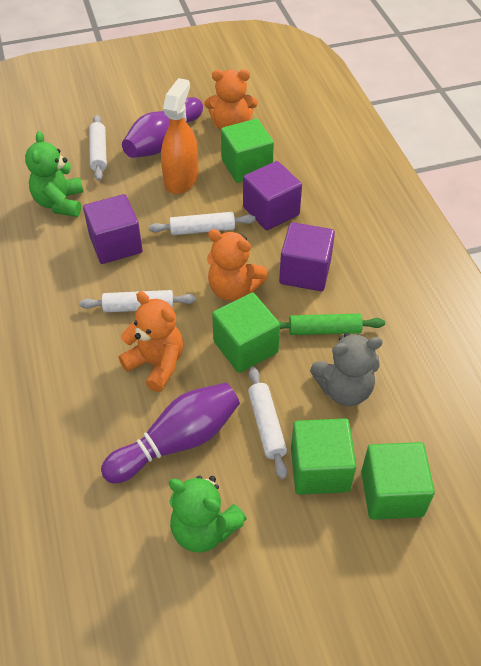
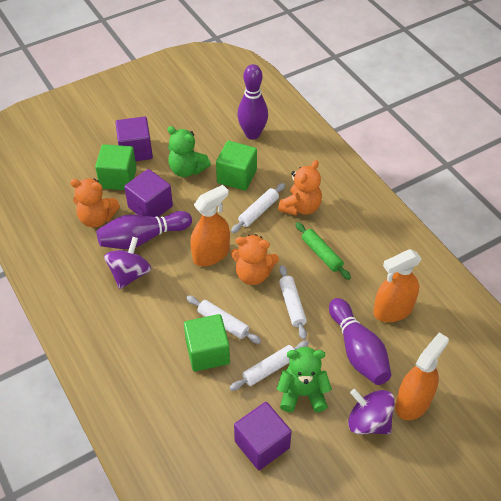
green cube: [212,293,280,373] [221,119,274,183] [291,418,356,495] [361,442,435,520] = 4 -> [95,144,137,190] [184,314,230,372] [216,141,257,191] = 3
grey teddy bear: [310,333,382,406] = 1 -> none = 0
orange spray bottle: [161,78,198,194] = 1 -> [190,185,230,266] [373,249,422,322] [395,332,449,420] = 3
purple bowling pin: [101,383,240,483] [122,97,203,158] = 2 -> [96,211,192,249] [237,64,268,140] [329,298,391,385] = 3
purple spinning top: none = 0 -> [104,237,151,289] [348,389,395,434] = 2

